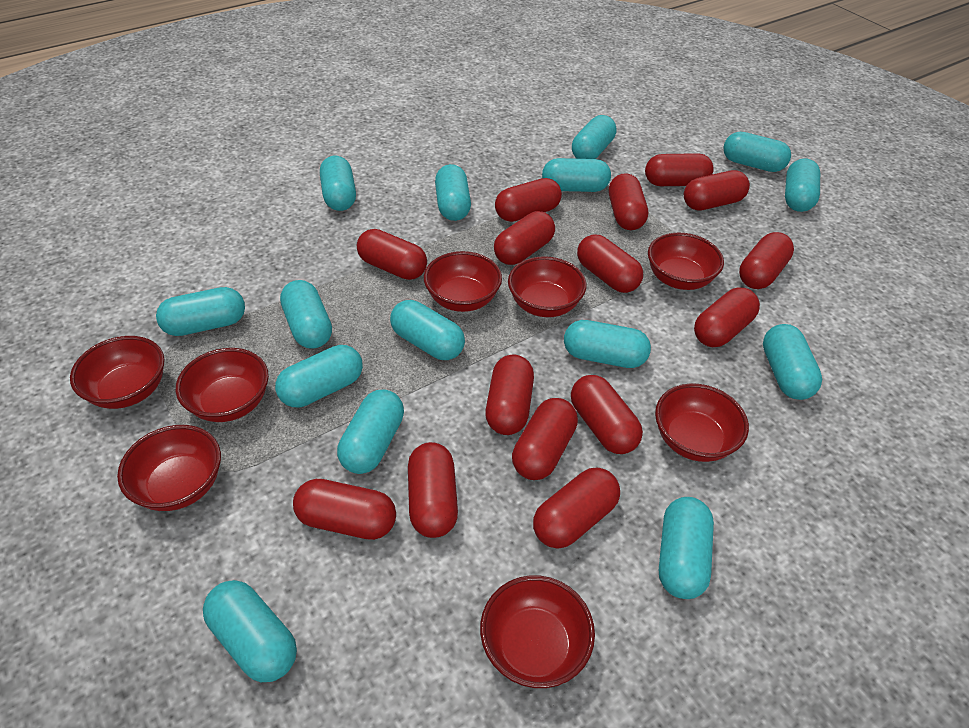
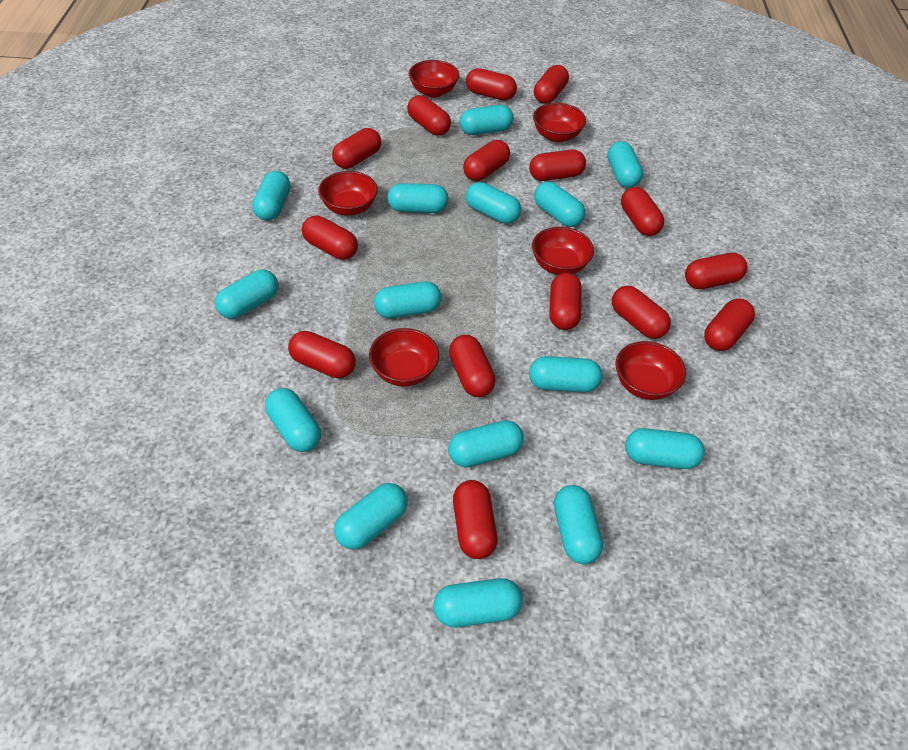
red bowl: [70,336,165,409] [117,425,221,511] [176,348,269,422] [424,251,502,312] [480,575,595,688] [508,256,587,317] [648,233,724,290] [655,383,749,462] = 8 -> [318,171,378,216] [369,328,439,386] [409,60,459,98] [532,227,594,275] [533,103,586,143] [616,341,686,400] = 6

